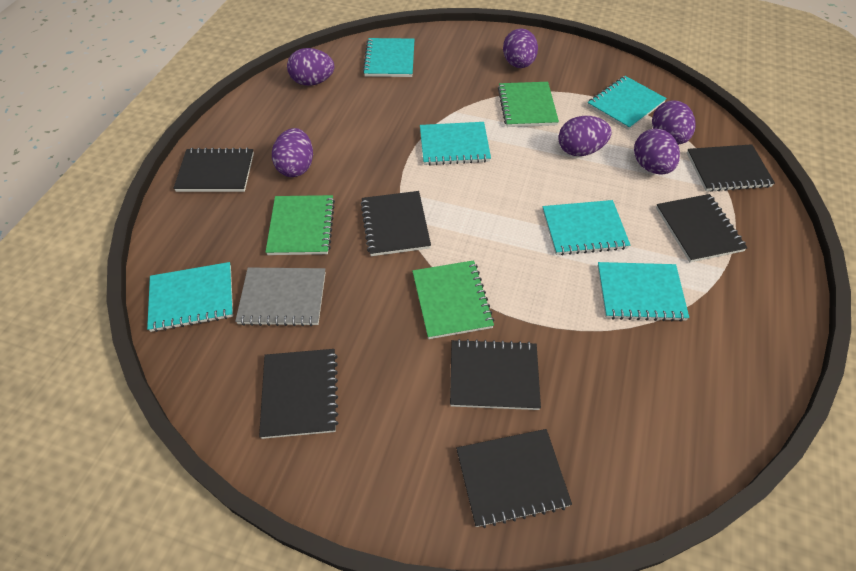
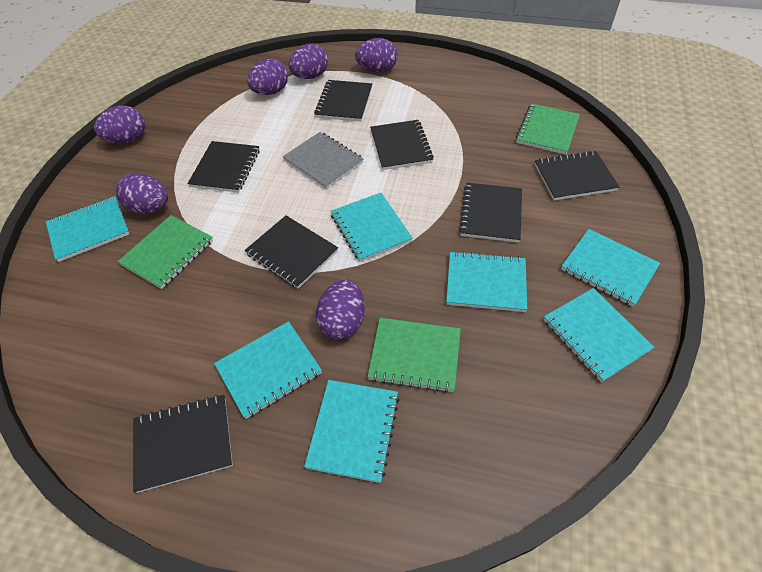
turquoise notebook: [147,262,233,332] [363,38,414,77] [420,122,491,166] [542,200,630,256] [587,76,667,130] [597,262,689,322] = 6 -> [46,196,130,262] [214,321,322,419] [304,380,399,483] [331,193,413,262] [446,251,527,312] [543,288,654,382] [561,229,660,307] = 7

